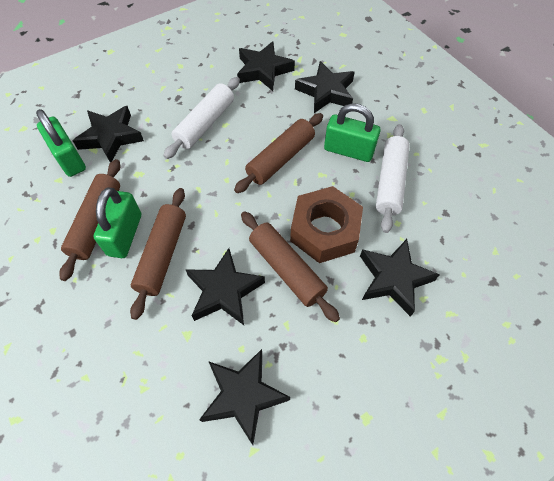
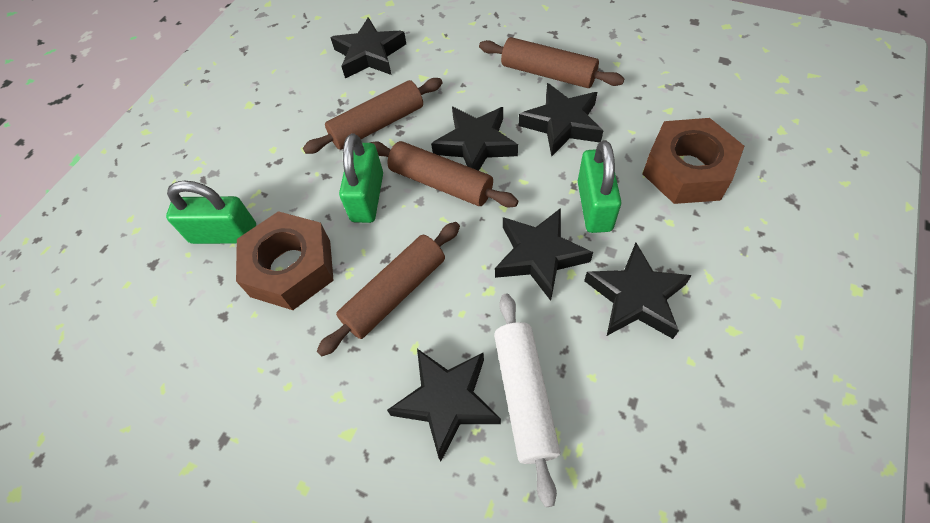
brown nut: [290,186,363,263] = 1 -> [236,211,334,310] [642,118,744,204] = 2
white rolling pin: [163,77,240,159] [376,124,410,233] = 2 -> [494,294,560,507] = 1

